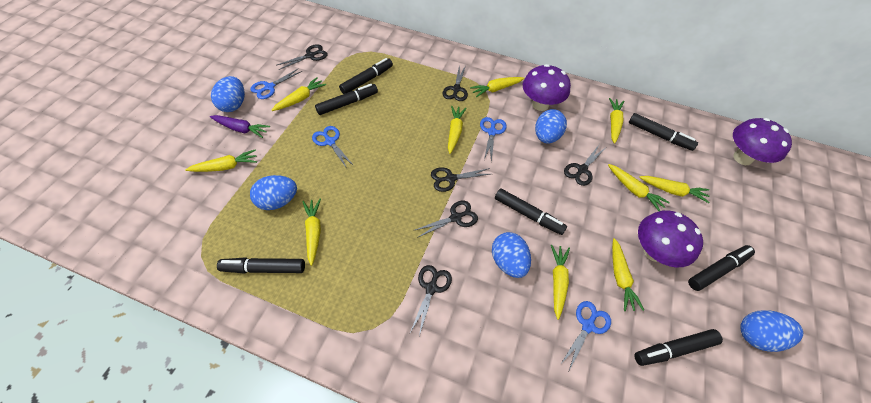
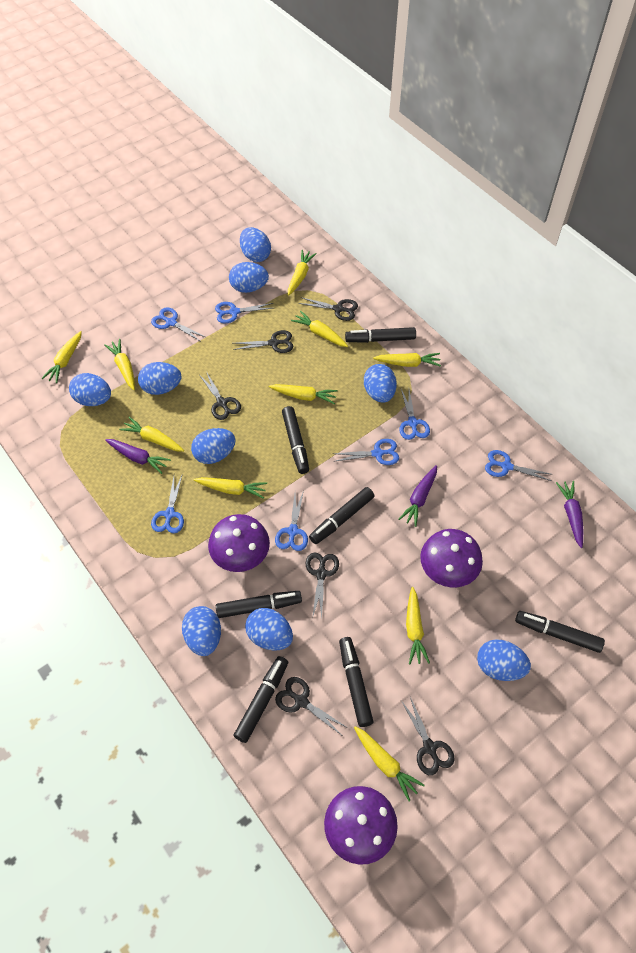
blue egg: [211,76,245,112] [250,175,297,210] [492,232,531,278] [535,109,567,143] [740,310,803,352] = 5 -> [69,373,111,406] [138,362,182,395] [182,606,221,656] [191,428,236,464] [229,262,269,293] [240,227,271,262] [245,608,293,650] [364,364,397,403] [477,639,531,681] = 9
blue scissors: [250,68,302,99] [312,126,354,167] [480,117,507,162] [560,301,611,371] = 4 -> [151,307,205,341] [151,476,184,533] [215,302,273,323] [275,490,308,551] [334,439,399,465] [399,389,430,440] [485,450,553,481] = 7
purple carrot: [210,115,270,138] = 1 -> [105,439,171,474] [399,465,437,527] [556,481,583,548] = 3

